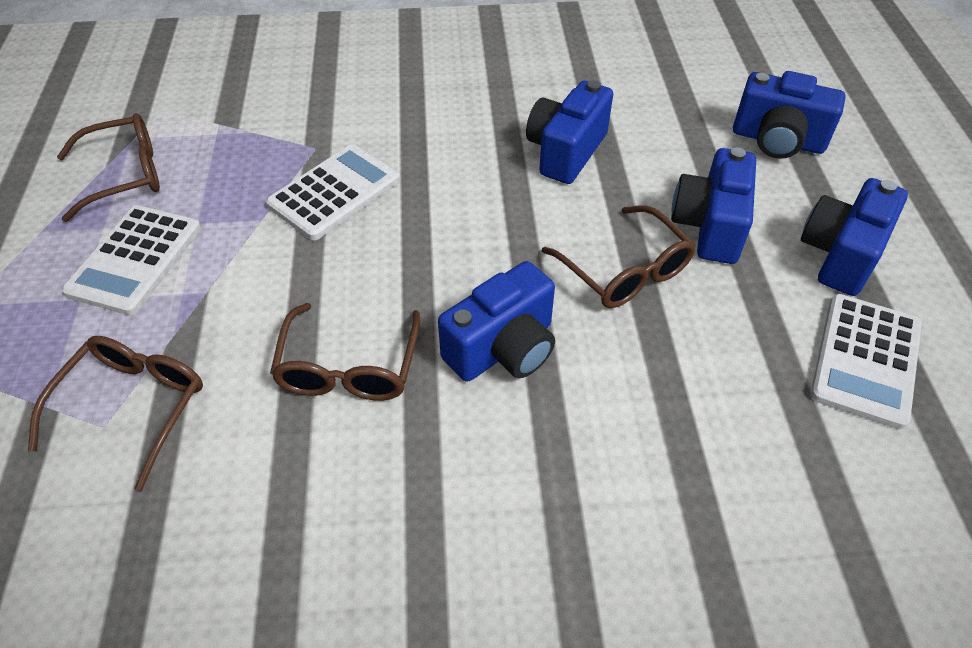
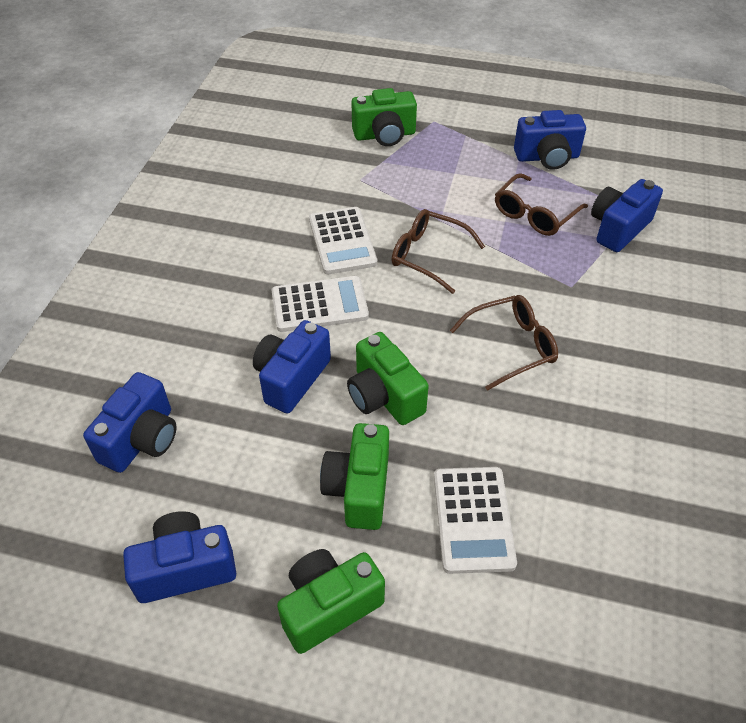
brown glasses: [28,336,203,491] [57,113,160,222] [270,303,420,401] [542,205,696,308] = 4 -> [391,209,485,294] [450,295,558,391] [495,173,588,236] = 3
green camera: none = 0 -> [277,549,385,654] [320,423,389,530] [347,332,429,425] [351,88,417,146] = 4

